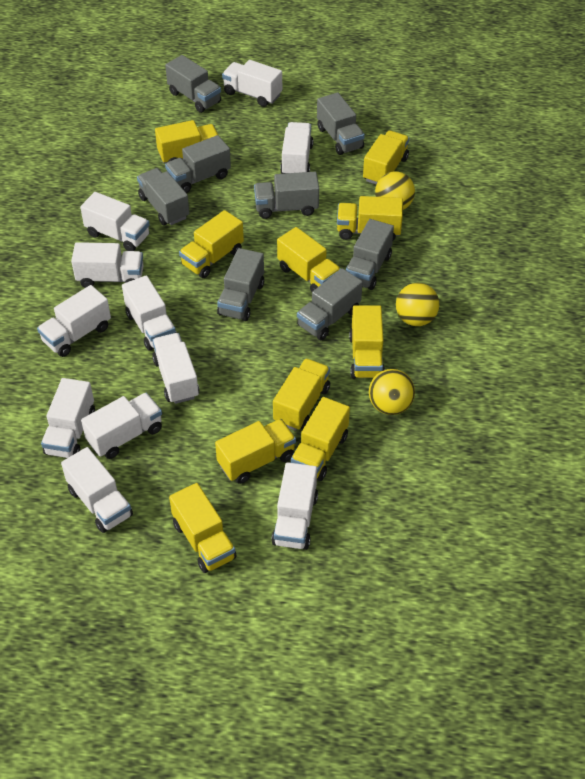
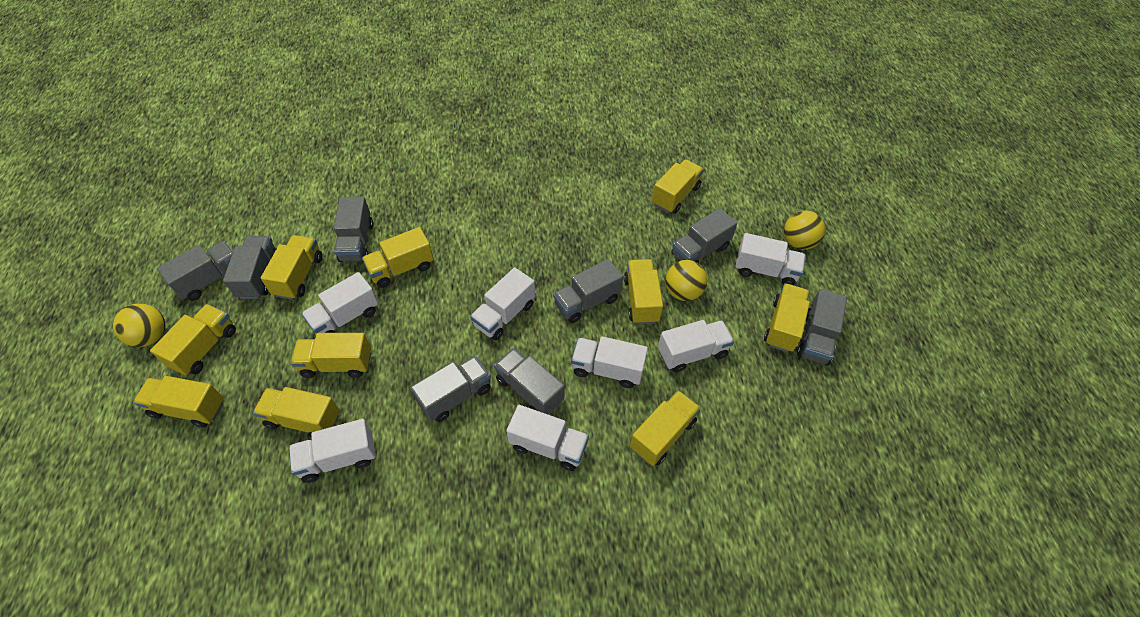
white truck: [37,285,111,357] [41,378,95,458] [61,447,133,533] [71,242,144,288] [80,192,150,251] [81,393,162,459] [122,275,177,351] [152,333,199,404] [222,60,282,107] [271,462,318,550] [280,122,313,174] = 11 -> [289,419,375,483] [301,272,378,334] [470,267,535,340] [506,405,589,471] [571,336,648,388] [658,320,734,372] [736,233,806,285] = 7

